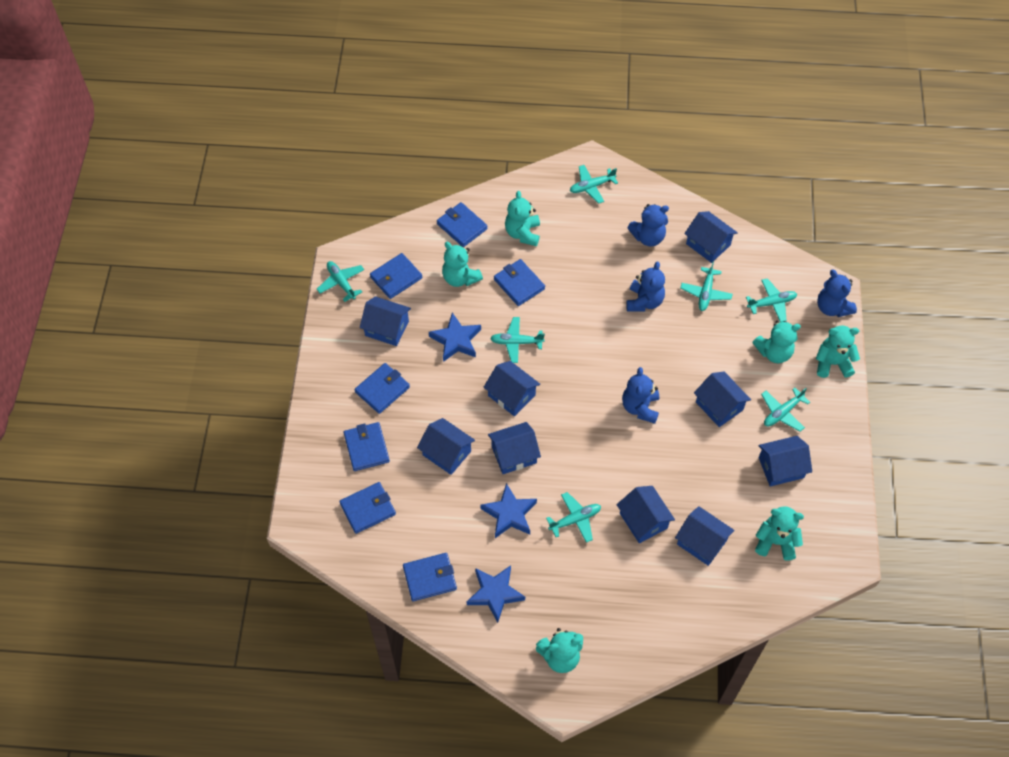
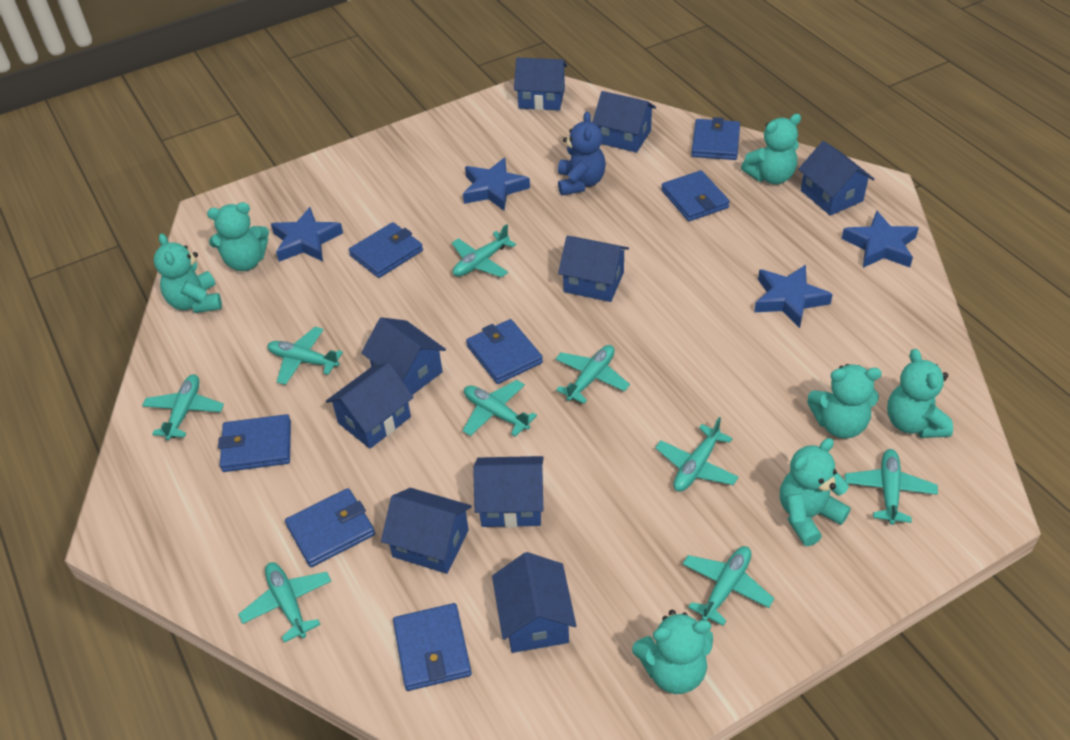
blue star: [429,313,481,362] [467,565,525,623] [480,483,537,538] = 3 -> [271,207,343,262] [463,158,530,211] [754,265,833,328] [842,211,919,268] = 4
blue teddy bear: [622,367,659,424] [626,262,665,312] [627,204,669,246] [817,270,857,317] = 4 -> [558,111,606,195] = 1
turquoise plane: [317,261,364,302] [490,317,545,363] [546,492,601,543] [570,165,618,204] [680,261,733,311] [746,278,797,322] [761,388,810,432] = 7 -> [142,374,224,440] [238,562,331,643] [267,327,343,385] [452,224,516,277] [463,380,537,437] [555,345,630,404] [655,417,739,492] [683,546,774,626] [845,449,938,525] = 9
turquoise teddy bear: [442,242,483,287] [505,191,540,246] [536,628,583,673] [752,320,801,363] [755,506,804,561] [816,325,860,378] = 6 -> [154,233,222,313] [207,202,269,271] [632,610,713,694] [741,114,801,184] [780,438,851,546] [807,364,882,438] [887,349,953,438] = 7

